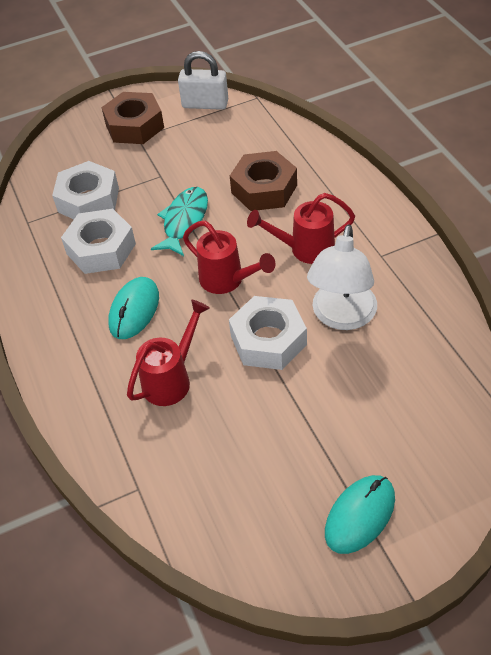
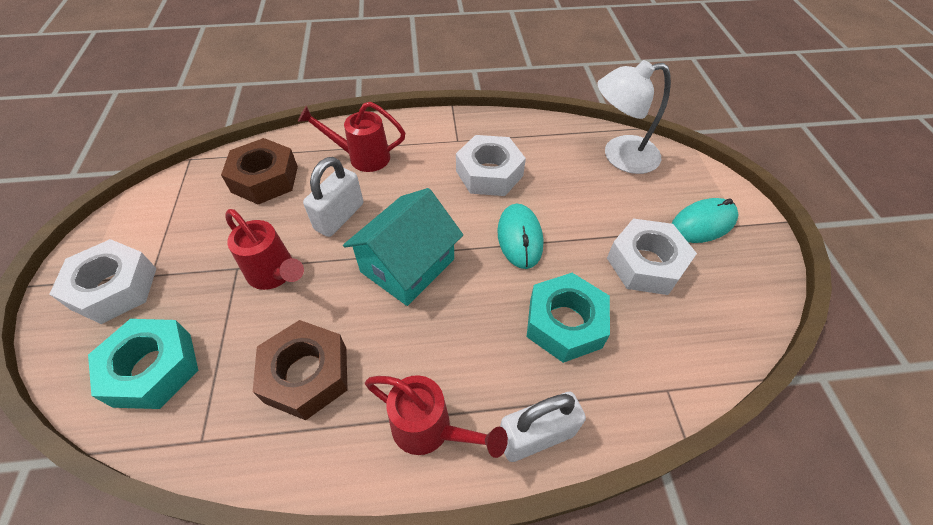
turquoise fish: [151,187,208,256] = 1 -> none = 0
turquoise house: none = 0 -> [343,188,463,306] = 1
turquoise nut: none = 0 -> [88,319,199,409] [527,273,610,363] = 2
white padlock: [178,51,228,110] = 1 -> [303,157,363,237] [500,392,586,462] = 2

